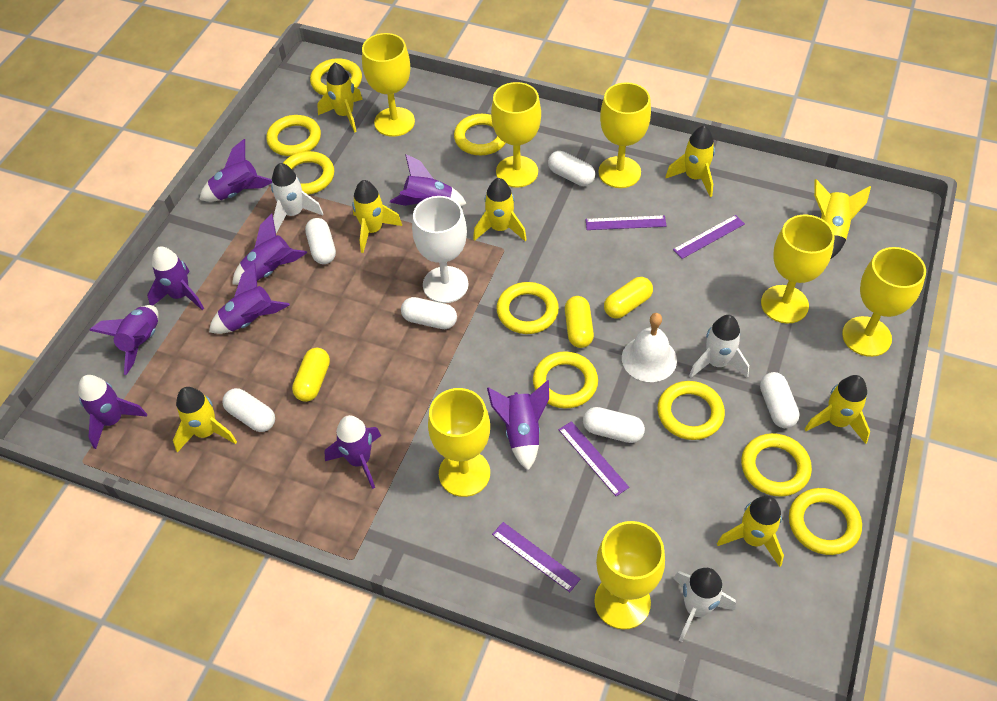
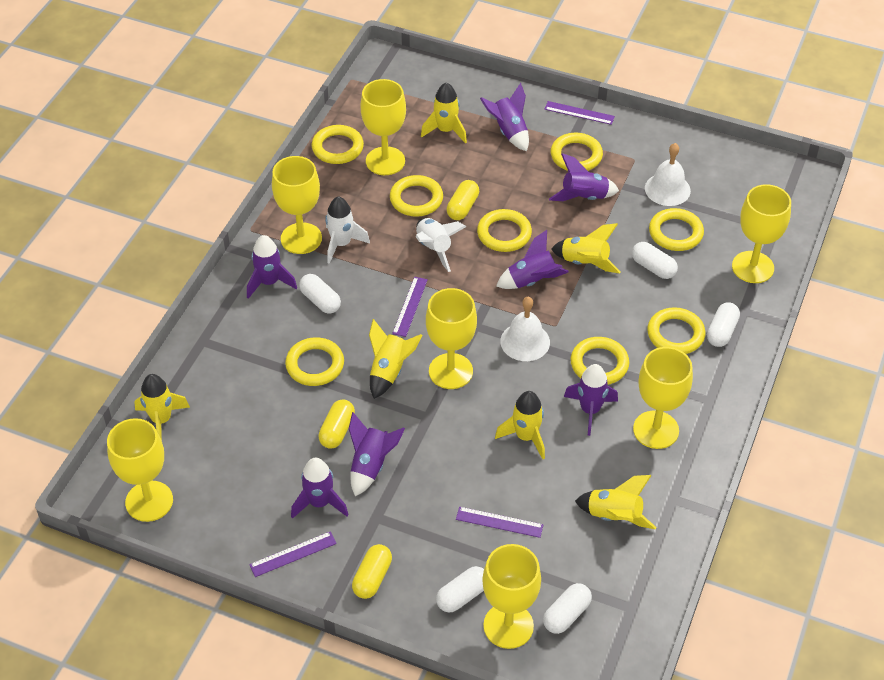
purple rocket: [78,375,147,449] [89,305,159,375] [147,246,204,310] [199,139,272,202] [209,263,290,334] [232,213,307,285] [324,415,381,489] [390,154,467,207] [487,380,549,471] = 9 -> [247,235,297,299] [291,458,349,519] [349,412,405,496] [480,83,529,151] [496,230,569,289] [549,153,619,201] [564,364,618,436] = 7
white bell: [622,313,677,382] = 1 -> [500,297,550,361] [645,143,691,206] = 2
white capsule: [223,388,275,432] [305,218,336,264] [401,297,457,329] [548,151,595,186] [583,407,645,443] [760,372,800,428] = 6 -> [299,274,341,314] [436,566,484,613] [543,583,592,634] [632,242,678,279] [707,303,740,347] = 5
white goblet: [412,196,468,303] = 1 -> none = 0
white rocket: [271,163,323,233] [674,568,736,642] [689,315,749,378] = 3 -> [325,196,370,264] [416,218,466,272] = 2
yellow ring: [266,115,321,156] [283,151,334,195] [310,58,362,96] [454,114,506,155] [497,282,559,334] [533,351,598,408] [657,381,725,440] [741,433,812,497] [789,488,862,555] = 9 -> [285,337,344,386] [312,125,364,164] [390,175,443,217] [477,209,532,252] [551,133,603,171] [571,337,629,385] [647,307,705,354] [649,208,704,251] = 8
yellow rocket: [173,387,237,453] [317,63,363,133] [352,180,402,253] [473,178,527,241] [665,125,715,197] [717,496,784,567] [805,375,870,444] [814,179,871,259] = 8 -> [134,374,190,440] [369,319,423,399] [421,82,467,144] [495,391,545,459] [551,223,621,273] [575,475,656,529] = 6

